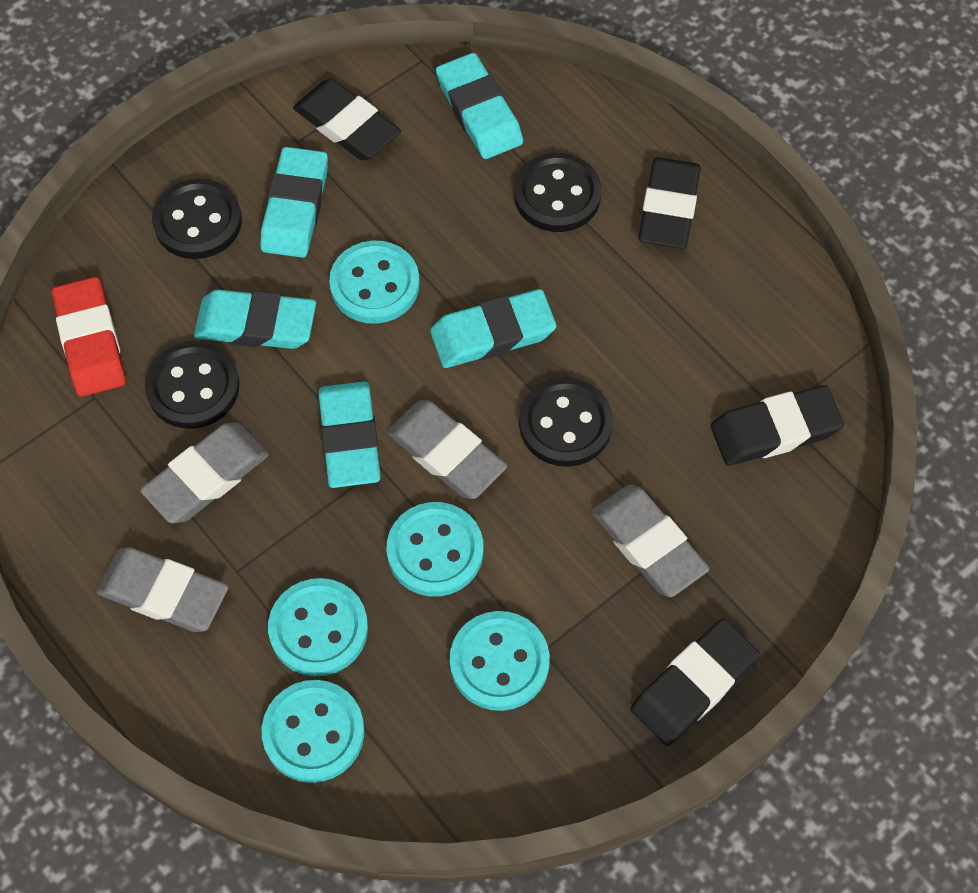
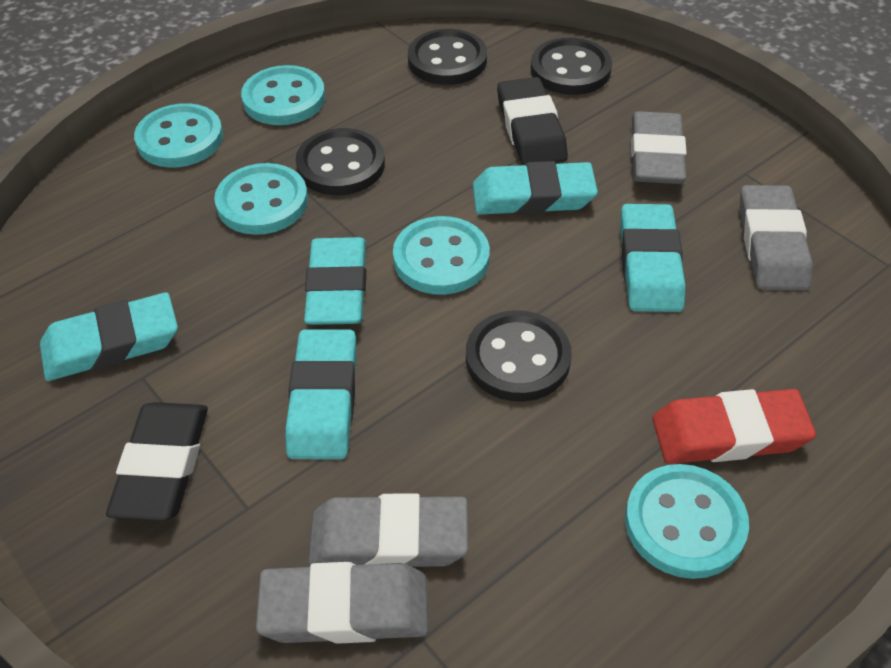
black eraser: [293,79,401,161] [631,619,760,746] [639,157,701,249] [711,385,844,466] = 4 -> [106,402,208,521] [497,77,568,165] = 2

